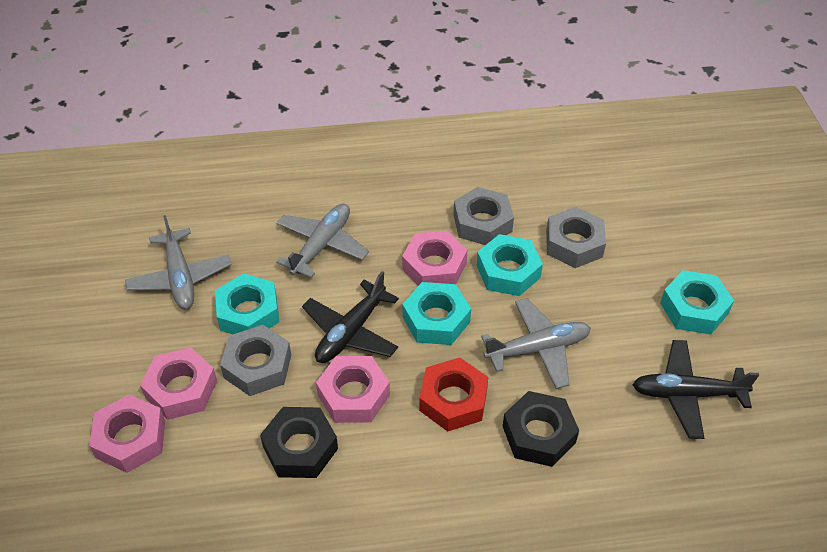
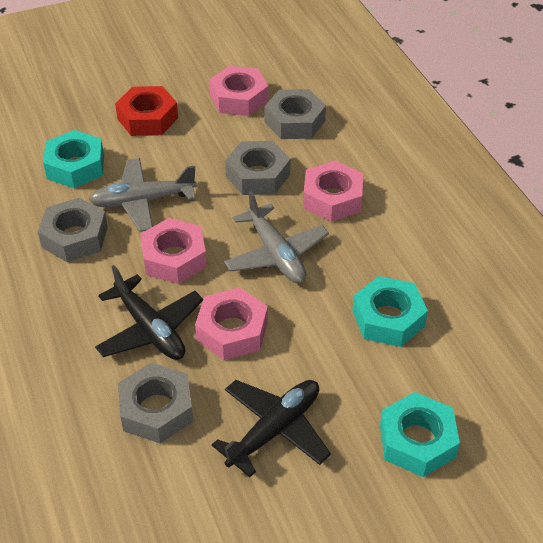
black nut: [260,407,338,478] [502,391,579,467] = 2 -> none = 0
grey nut: [220,325,291,396] [453,187,514,245] [546,207,606,268] = 3 -> [38,198,108,262] [118,363,193,443] [225,141,291,195] [264,89,326,139] = 4
grey plane: [125,215,232,309] [276,204,369,278] [481,298,591,389] = 3 -> [89,158,197,232] [224,191,329,283] = 2
turquoise nut: [215,273,280,334] [402,282,471,345] [477,234,543,296] [660,270,734,335] = 4 -> [43,130,104,188] [352,276,428,347] [380,392,460,477] = 3

